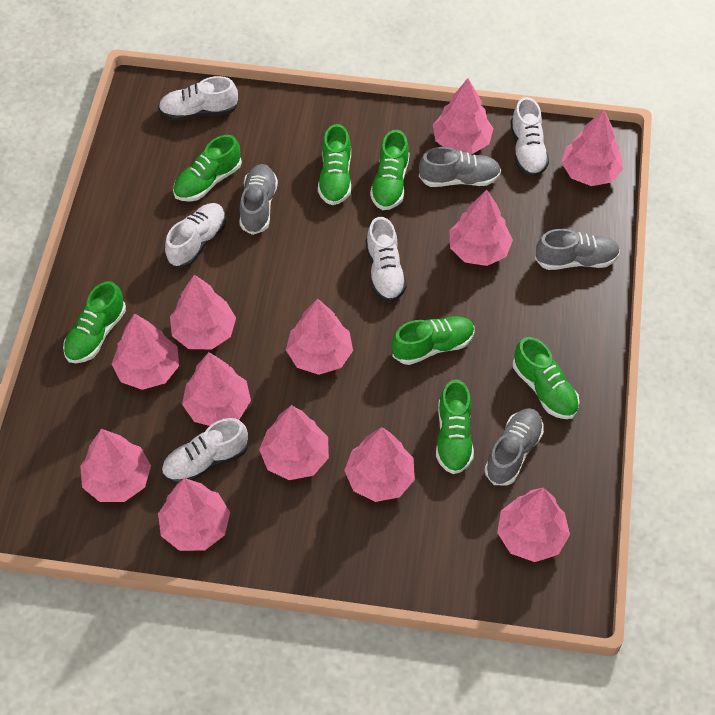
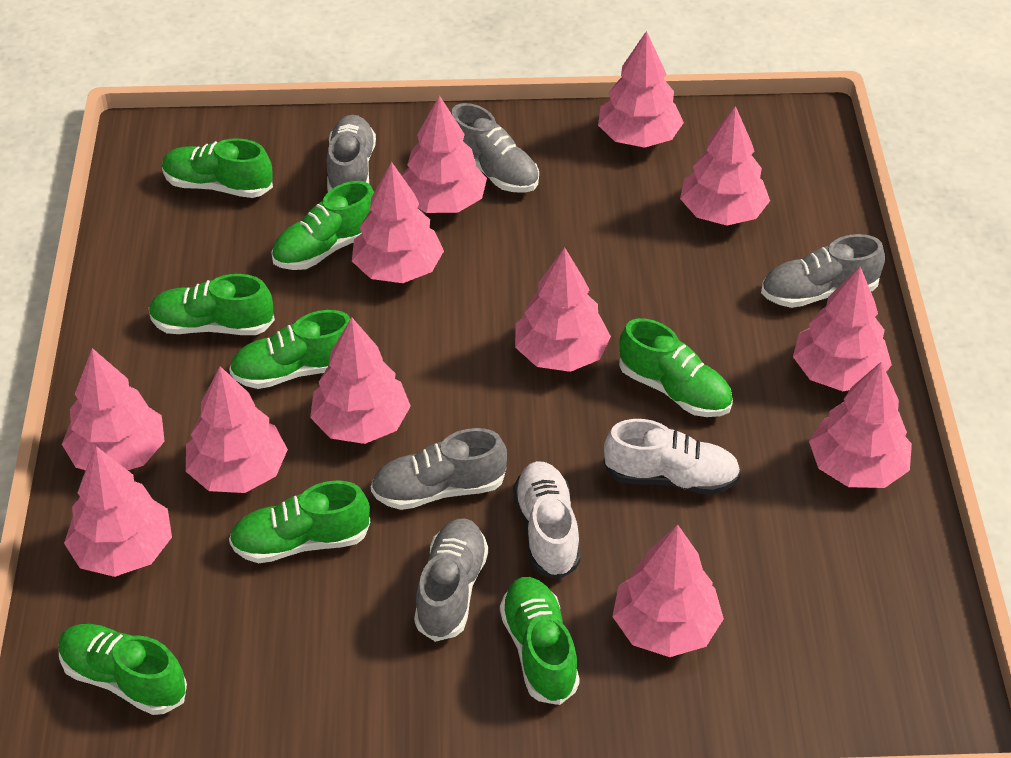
green shoe: [63,281,126,363] [173,135,242,202] [318,124,351,205] [370,130,410,210] [392,316,474,365] [436,380,474,474] [513,337,580,419] = 7 -> [59,624,187,715] [149,274,275,335] [162,138,273,198] [229,310,351,389] [229,480,370,563] [271,181,374,270] [500,577,580,705] [619,318,733,417] = 8
grey shoe: [239,164,278,235] [419,147,501,187] [485,408,544,485] [535,229,620,270] = 4 -> [326,115,376,192] [371,428,507,510] [414,518,488,642] [451,103,539,193] [761,234,885,308] = 5
white shoe: [158,76,239,121] [162,418,248,484] [165,203,226,268] [366,217,407,302] [511,97,549,177] = 5 -> [513,461,581,579] [603,419,741,495] = 2

